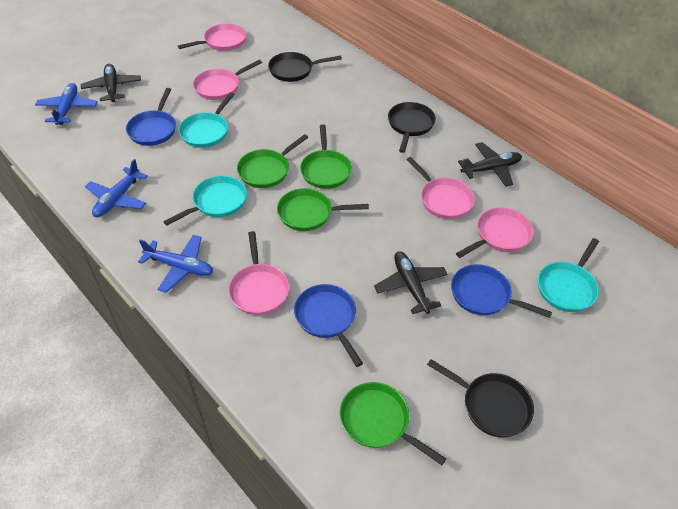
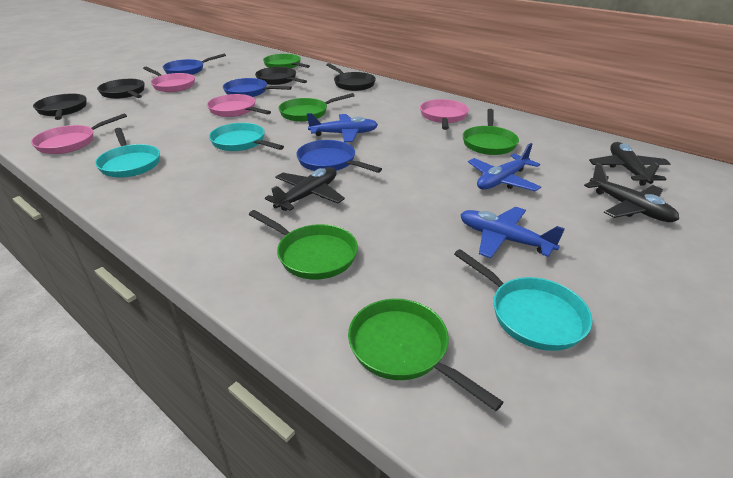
black pan: [268,52,342,82] [388,102,436,153] [427,359,534,437] = 3 -> [33,93,86,120] [97,79,145,99] [255,67,307,85] [326,63,376,91] = 4
green pan: [237,134,308,188] [277,188,369,231] [300,124,352,189] [340,382,446,465] = 4 -> [249,210,358,280] [263,54,310,68] [278,93,355,122] [348,299,503,411] [463,109,519,155] = 5
pink pan: [178,23,246,51] [193,60,262,100] [228,231,289,315] [406,157,475,219] [456,207,534,258] = 5 -> [31,113,127,154] [143,67,195,92] [207,94,271,117] [420,99,469,130] = 4

